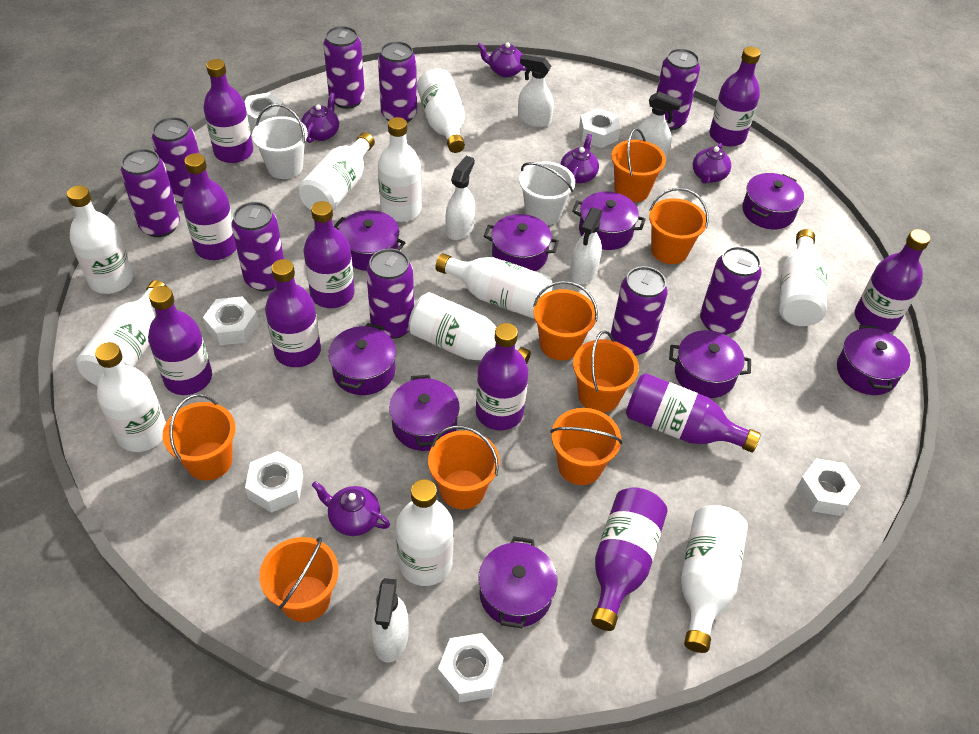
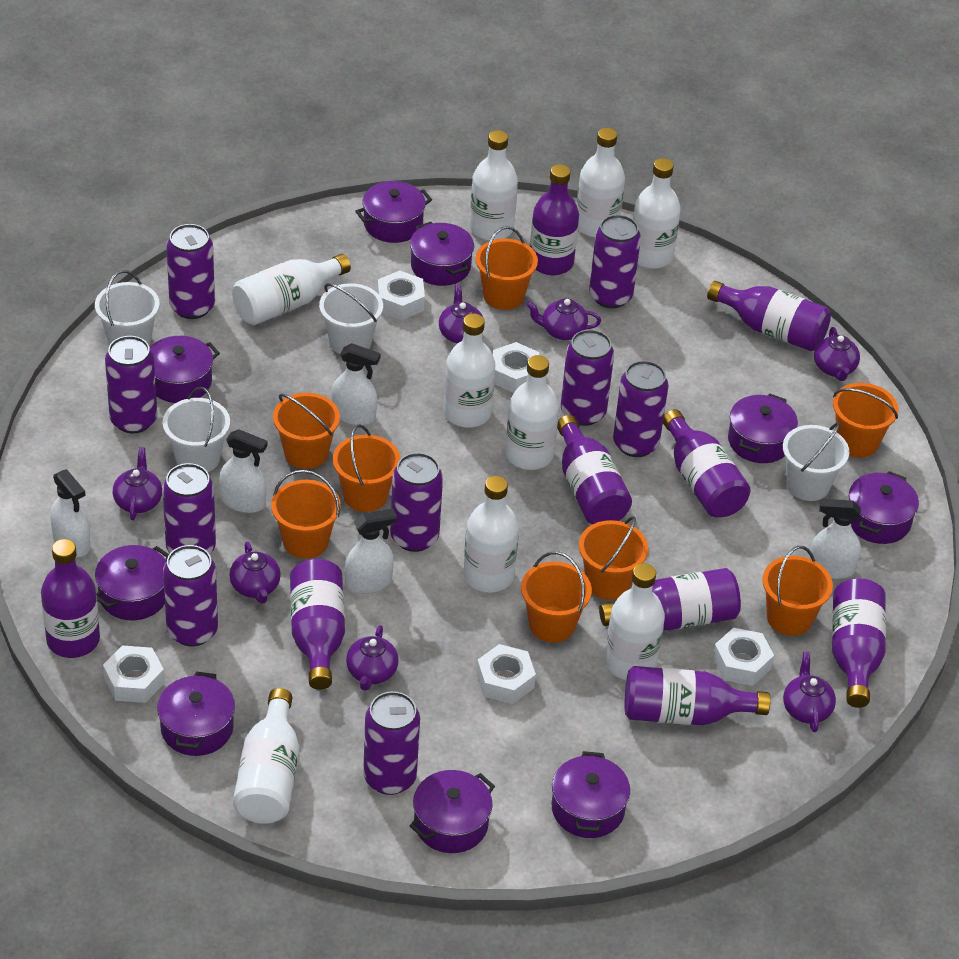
purple bottle: [148,286,212,395] [182,153,236,260] [203,59,253,163] [265,259,321,367] [303,201,355,308] [476,323,528,430] [591,487,668,631] [626,373,761,453] [709,47,761,147] [855,229,930,333] = 10 -> [41,539,100,658] [290,559,345,690] [530,164,579,275] [557,415,632,524] [599,568,741,631] [625,666,770,725] [663,409,751,518] [707,281,831,351] [832,578,886,708] = 9
purple teapot: [301,93,339,143] [312,481,390,536] [477,43,527,78] [561,134,599,184] [693,143,731,184] = 5 -> [113,447,162,520] [229,541,281,604] [346,625,399,691] [439,284,483,344] [526,298,601,340] [783,652,836,732] [814,327,860,381] = 7
white bottle: [67,185,133,294] [76,280,167,386] [95,342,166,452] [298,132,375,210] [378,117,422,222] [396,479,454,586] [408,292,531,364] [417,68,465,153] [435,253,553,319] [681,505,748,653] [779,229,827,326] = 11 -> [232,254,351,325] [233,688,299,824] [443,313,495,427] [463,476,519,593] [470,130,518,241] [505,355,559,470] [577,128,625,237] [605,563,665,680] [633,158,681,269] = 9
white bucket: [252,104,308,179] [519,161,575,226] = 2 -> [95,270,160,346] [163,387,230,472] [319,283,383,354] [783,422,849,501] = 4
white nut: [203,297,259,345] [244,92,285,129] [245,451,303,513] [438,633,504,703] [579,108,620,148] [796,458,861,516] = 6 -> [103,645,165,703] [377,270,425,320] [476,644,536,704] [493,342,539,393] [712,628,774,686] = 5

